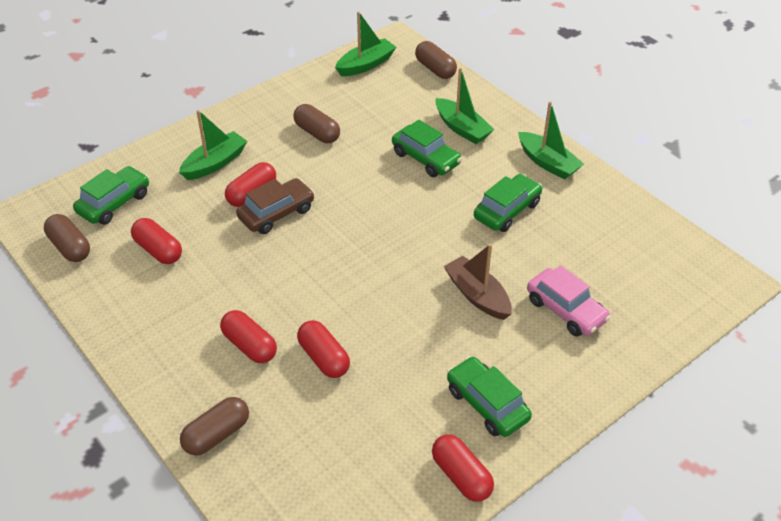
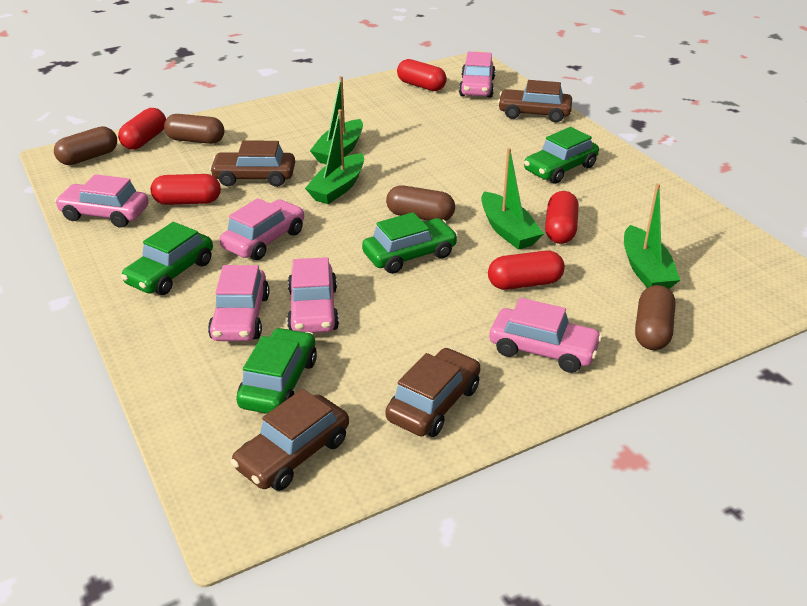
brown boat: [444,244,512,320] = 1 -> none = 0
brown car: [236,178,315,234] = 1 -> [209,141,295,187] [231,389,349,491] [385,348,481,437] [498,80,572,123] = 4
pink car: [527,265,611,337] = 1 -> [55,174,149,228] [208,265,270,341] [219,198,304,260] [287,257,339,333] [459,52,495,98] [489,298,602,373] = 6

